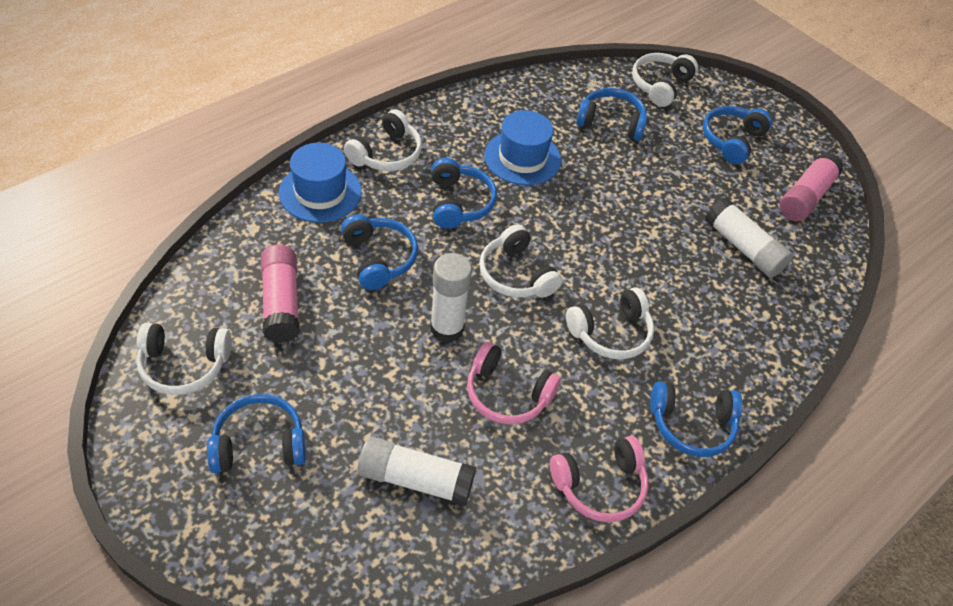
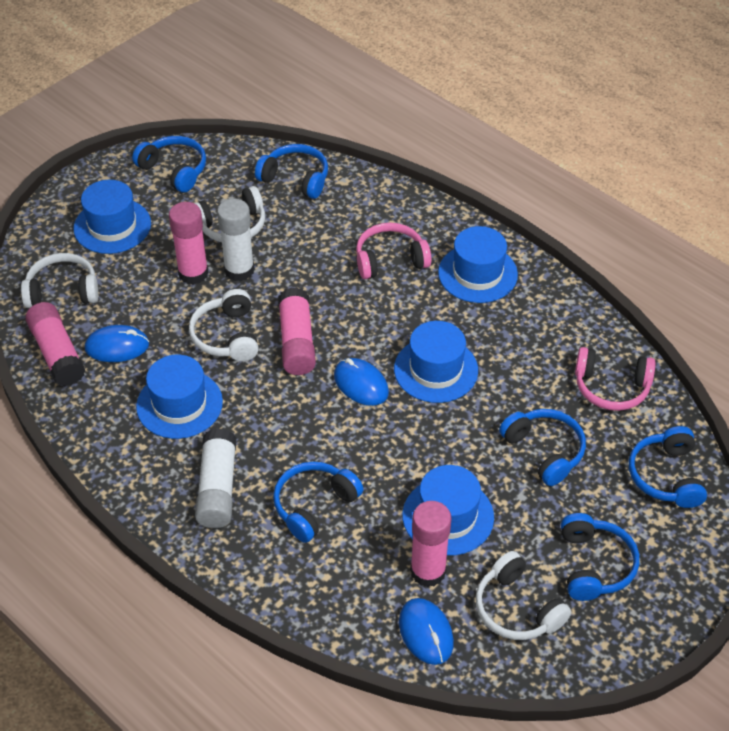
blue hat: [279,143,362,223] [484,110,561,185] = 2 -> [73,180,151,254] [136,355,223,439] [394,321,478,403] [402,465,494,556] [438,226,518,303] = 5
blue mouse: none = 0 -> [85,325,149,362] [334,358,389,406] [399,598,454,665] = 3
pink glue stick: [261,244,300,343] [779,152,844,221] = 2 -> [26,302,85,387] [169,202,209,285] [278,287,316,375] [410,501,451,587] = 4
white glue stick: [357,437,476,505] [430,253,472,343] [705,197,793,278] = 3 -> [195,428,236,528] [217,199,255,281] = 2
white headphones: [136,323,232,395] [344,109,422,171] [479,224,562,298] [566,287,654,359] [632,53,698,107] = 5 -> [21,253,98,308] [189,289,259,361] [194,186,265,242] [476,551,571,640] = 4

